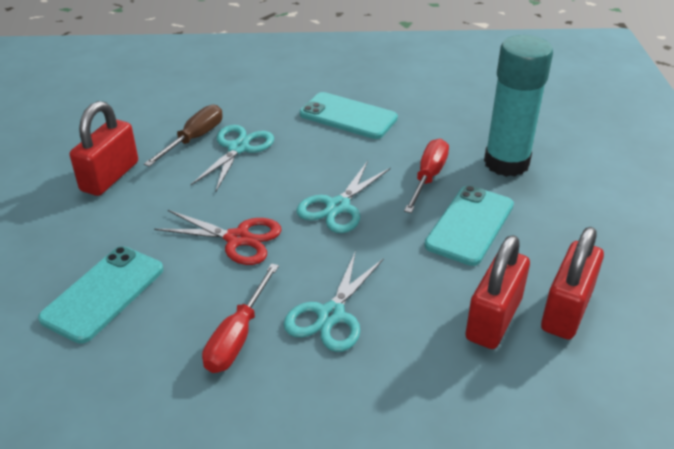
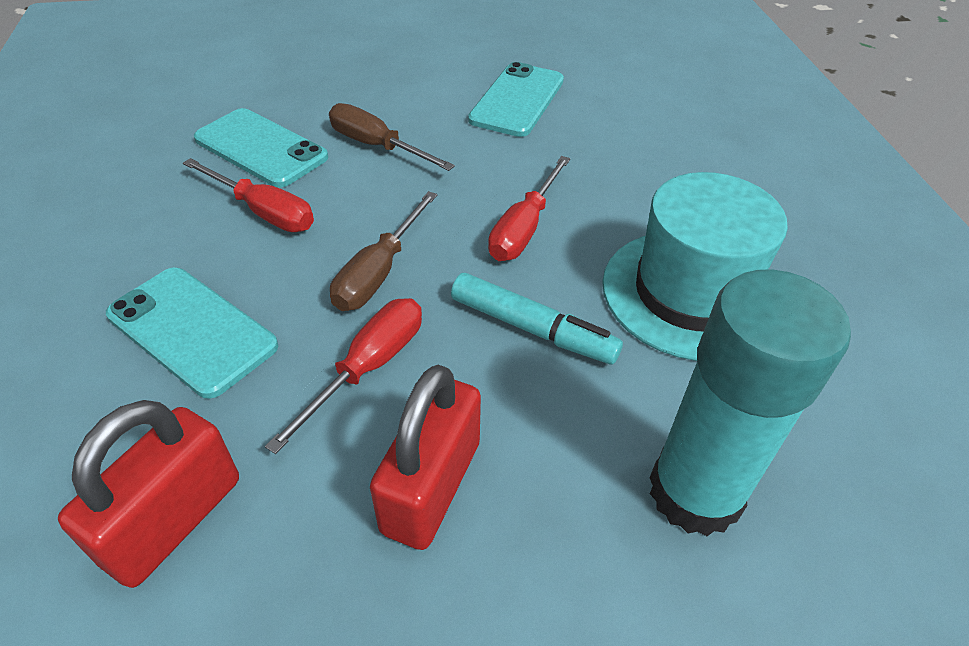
brown screwdriver: [144,104,222,167] = 1 -> [329,103,455,171] [330,191,437,311] = 2
red padlock: [70,101,138,196] [465,235,530,349] [541,227,604,340] = 3 -> [58,400,239,588] [370,365,481,550] = 2
red scissors: [154,210,282,265] = 1 -> none = 0
red screwdriver: [202,263,279,373] [404,138,449,213] = 2 -> [183,158,314,232] [265,298,422,454] [488,156,570,261] = 3
turquoise hat: none = 0 -> [602,172,788,361] = 1
turquoise marker: none = 0 -> [451,273,623,365] = 1
turquoise scissors: [191,125,274,192] [283,251,384,352] [296,161,391,233] = 3 -> none = 0

